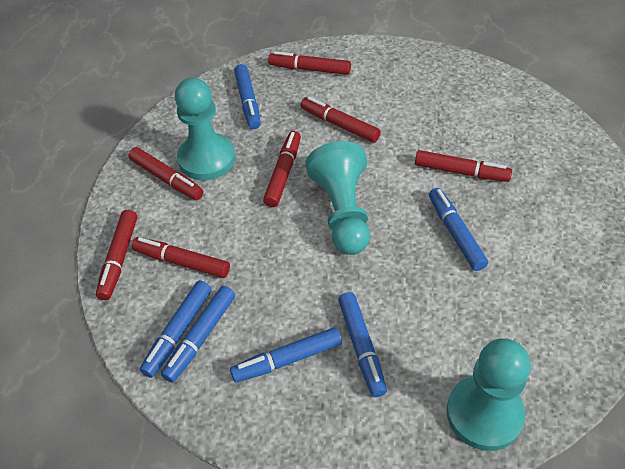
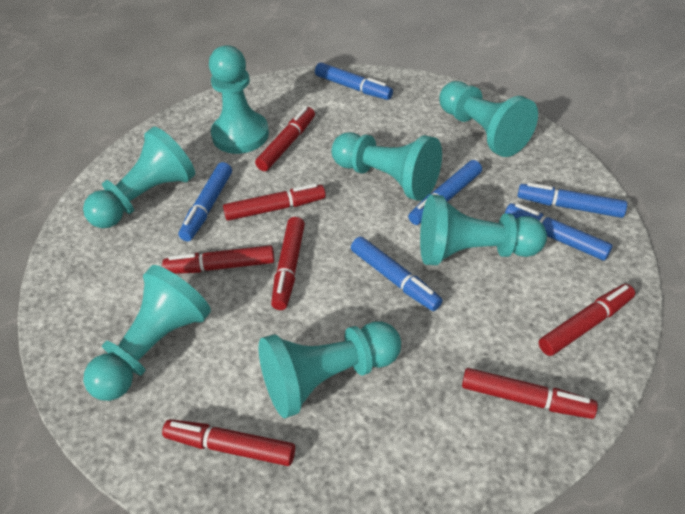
turquoise pawn: [175,78,235,180] [306,141,370,255] [447,338,531,451] = 3 -> [83,127,195,228] [83,265,211,401] [209,46,269,154] [259,321,401,418] [332,132,442,201] [420,195,547,265] [439,81,538,157] = 7

